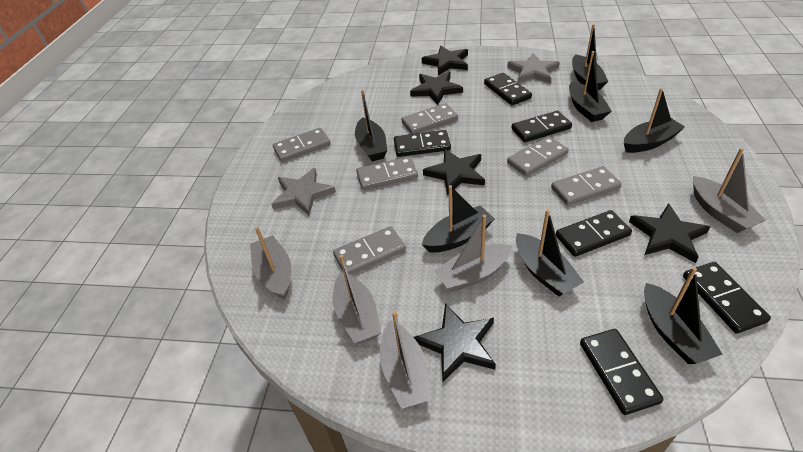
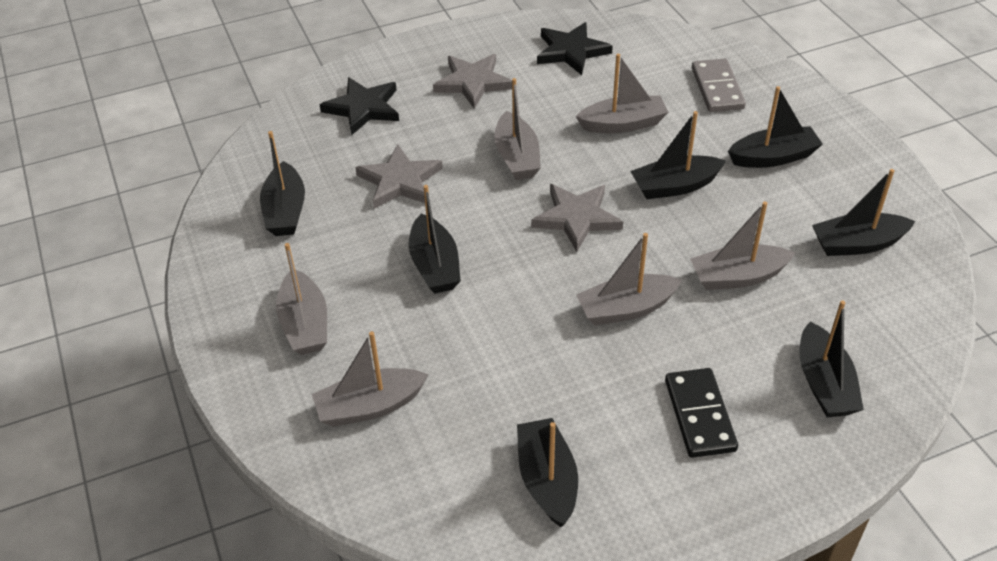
black domino: [394,130,451,157] [484,73,532,105] [511,111,572,142] [556,210,632,257] [580,329,663,415] [683,262,771,334] = 6 -> [665,368,738,458] = 1
black star: [410,72,463,105] [414,303,496,382] [422,46,468,75] [423,149,485,195] [629,203,710,263] = 5 -> [319,77,399,136] [537,22,613,75] = 2
grey boat: [250,226,291,299] [333,255,381,344] [380,311,432,409] [434,215,512,292] [693,148,766,233] = 5 -> [276,243,327,355] [312,331,428,427] [494,78,541,180] [576,54,669,133] [576,233,682,325] [690,202,795,290] = 6
grey domino: [273,128,331,162] [333,226,406,275] [356,156,418,190] [402,103,458,134] [507,136,569,176] [551,166,621,206] = 6 -> [692,59,746,112] = 1
grey star: [271,168,336,216] [507,53,560,84] = 2 -> [355,144,443,209] [433,54,512,109] [531,184,623,252] = 3

